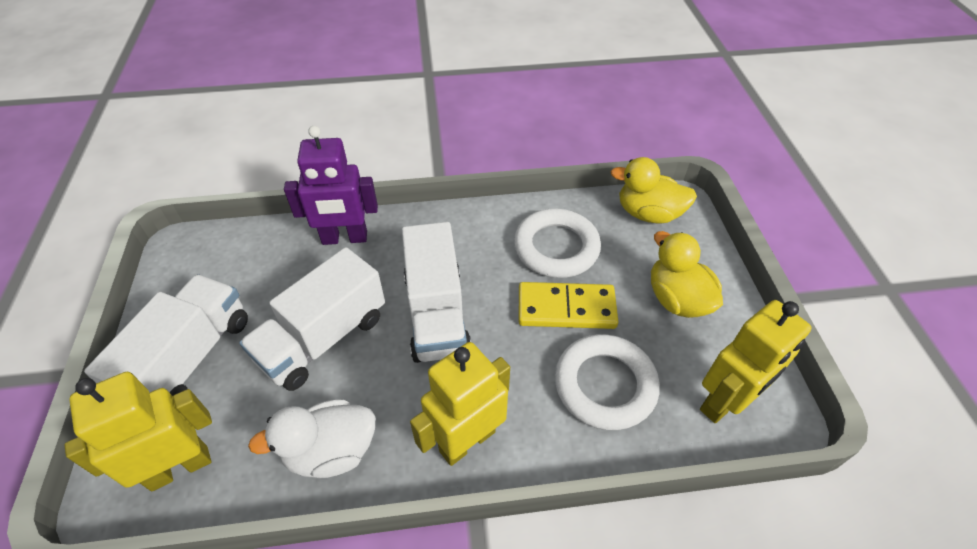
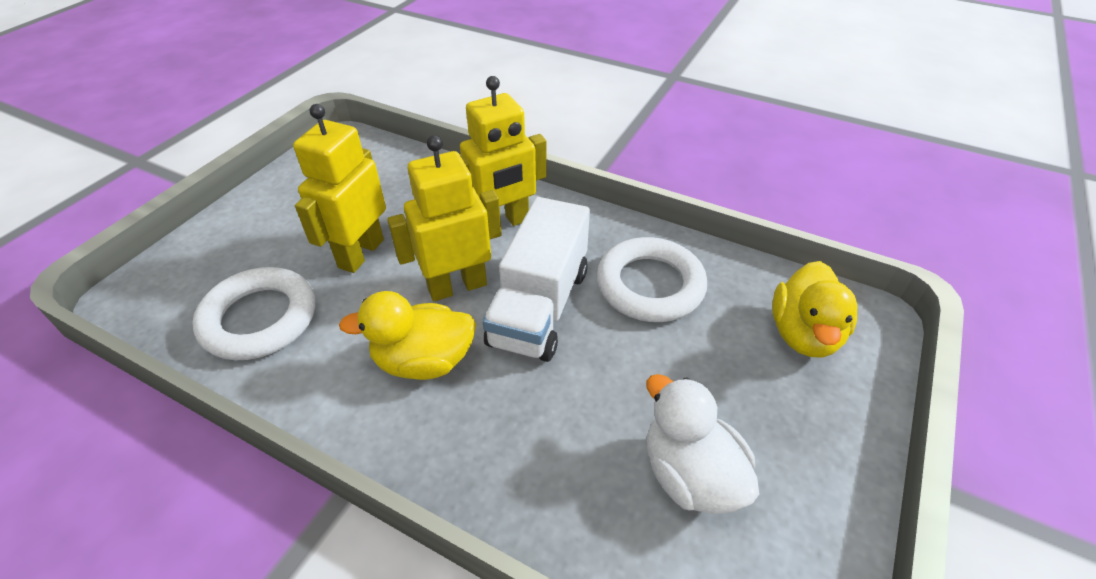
purple robot: [284,126,378,245] = 1 -> none = 0
white truck: [84,274,248,396] [239,247,385,391] [402,222,471,363] = 3 -> [482,197,590,362] = 1
yellow domino: [519,282,619,329] = 1 -> none = 0

